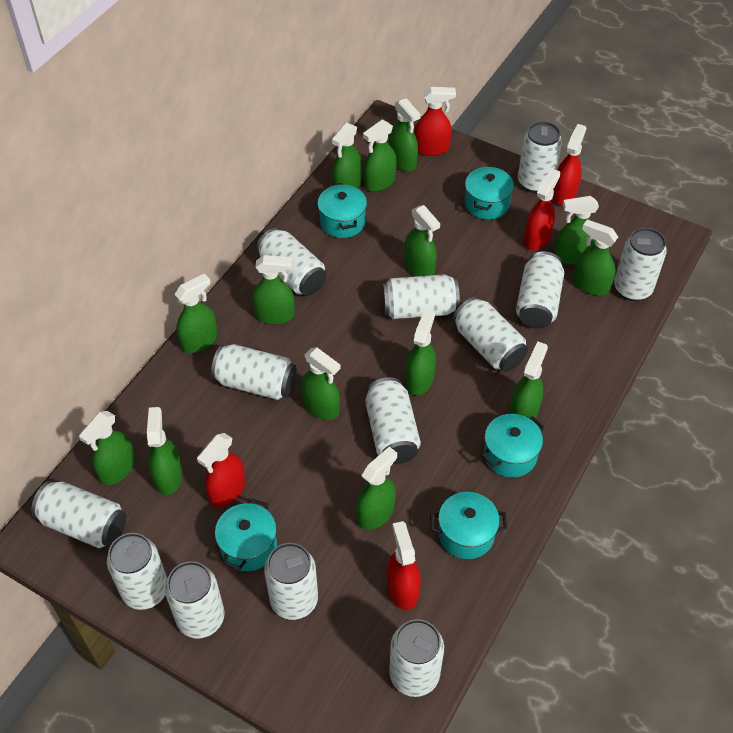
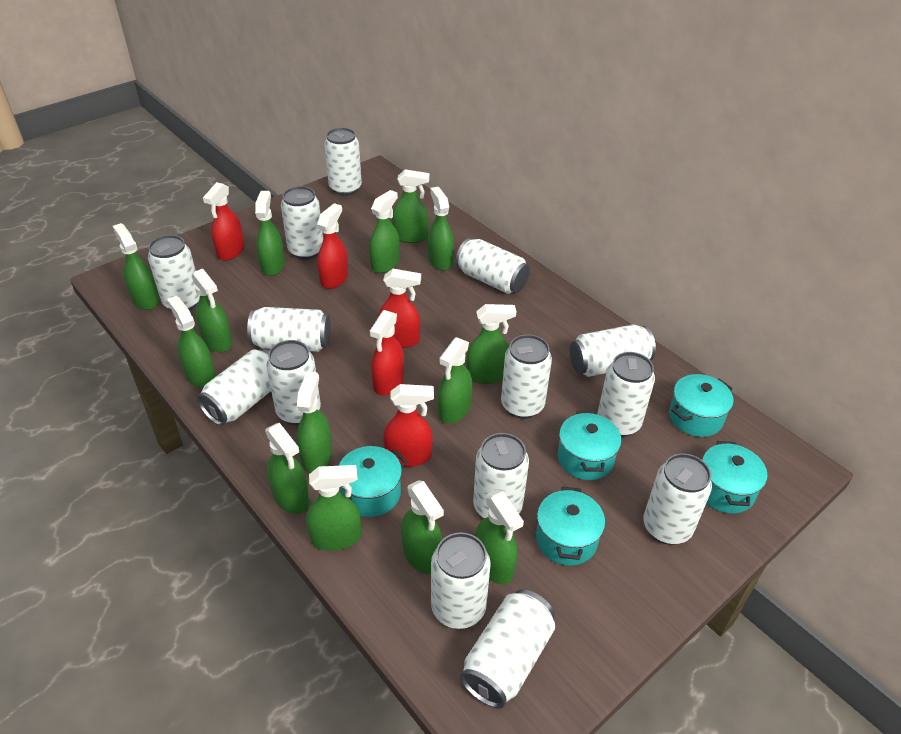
white can: [31,481,126,548] [107,533,167,610] [165,561,225,638] [211,344,297,400] [256,228,327,296] [264,543,318,620] [365,377,421,464] [382,274,460,319] [389,619,444,697] [453,297,528,372] [516,251,564,329] [518,121,562,193] [614,228,667,301] = 13 -> [148,235,200,311] [197,349,271,426] [247,307,331,352] [266,340,321,425] [281,186,323,260] [324,128,362,196] [431,532,491,629] [456,238,530,294] [460,589,555,709] [473,433,529,519] [501,334,552,419] [570,325,656,377] [597,352,655,437] [643,453,712,545] = 14

